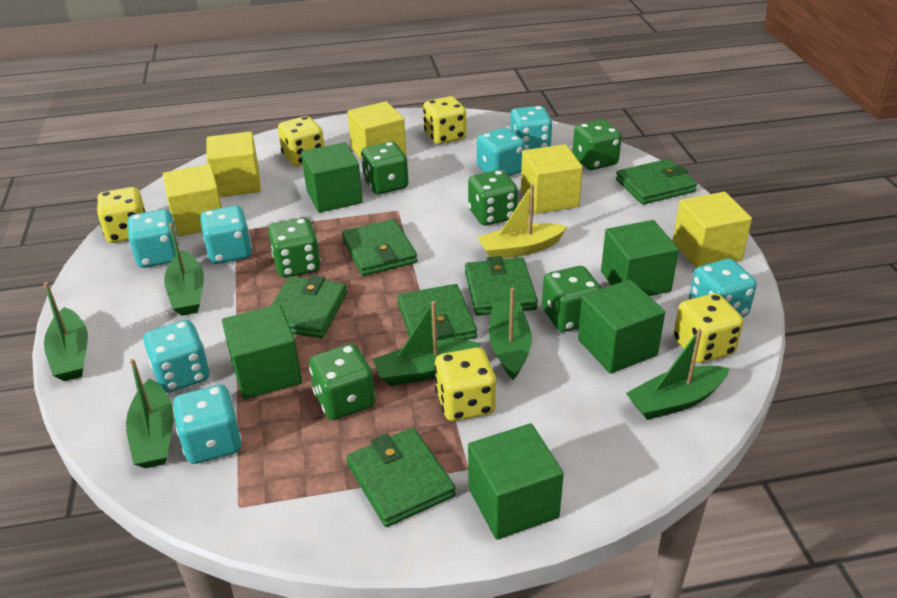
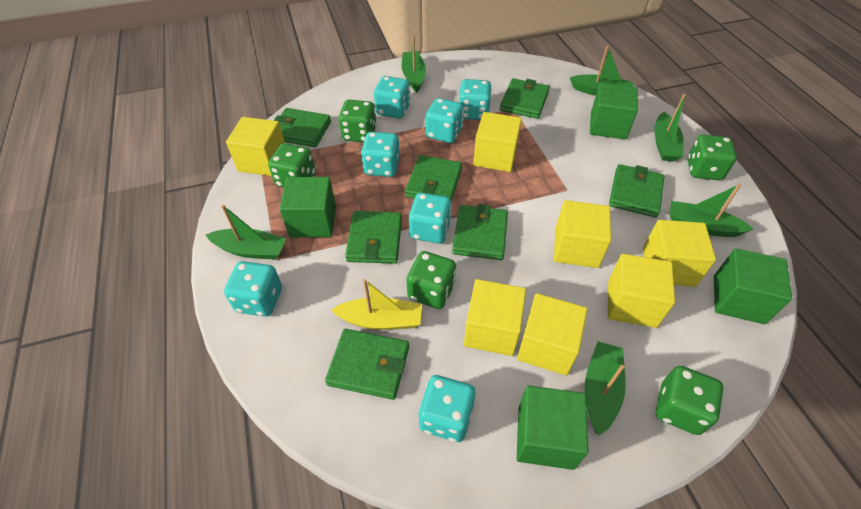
green cube: [222,304,302,400] [301,142,363,213] [468,423,564,540] [578,279,665,374] [601,220,679,296] = 5 -> [280,177,336,238] [517,386,589,470] [590,83,638,140] [714,248,792,324] = 4
green dice: [268,218,321,278] [309,344,375,420] [361,142,408,194] [468,170,518,226] [542,266,602,332] [572,119,622,170] = 6 -> [268,143,315,188] [338,100,377,142] [406,251,456,309] [656,366,723,435] [688,135,737,181] = 5
green wallet: [271,275,347,338] [342,219,417,276] [346,428,456,527] [397,284,477,341] [465,256,538,316] [616,159,697,205] = 6 -> [274,108,331,147] [325,329,409,400] [345,211,402,264] [405,155,462,202] [452,204,508,260] [500,78,550,119] [609,164,664,218] = 7
yellow cube: [163,164,222,237] [207,131,261,197] [348,101,406,159] [521,144,583,214] [673,192,752,268] = 5 -> [226,117,285,176] [464,279,526,356] [473,112,522,172] [517,293,588,375] [554,200,611,268] [608,254,675,328] [643,220,716,287] = 7
yellow dice: [97,187,146,243] [278,116,324,166] [423,96,466,144] [434,347,496,421] [673,293,743,363] = 5 -> none = 0

